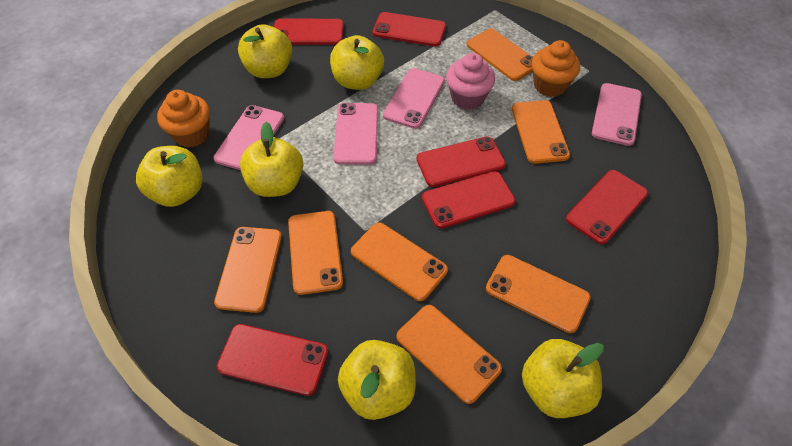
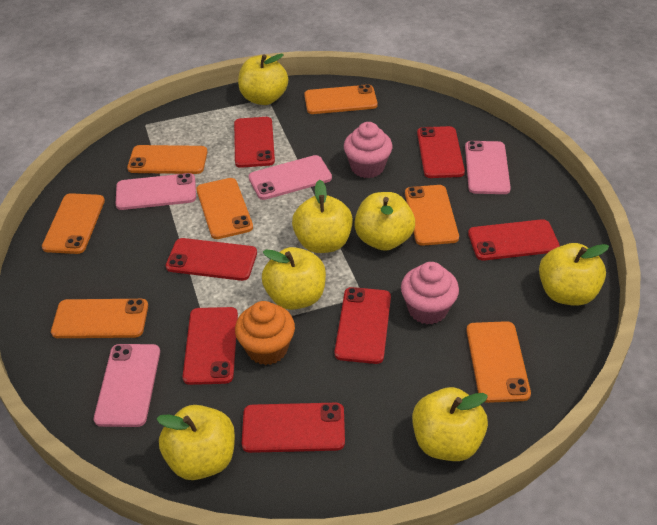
orange cupcake: [157,90,210,148] [532,40,580,97] = 2 -> [235,301,295,365] = 1
pink cupcake: [446,53,495,110] = 1 -> [344,122,392,178] [401,262,459,324] = 2
red phone: [217,324,328,396] [274,19,344,45] [373,12,446,46] [417,136,506,187] [422,171,515,228] [566,170,648,244] = 6 -> [166,238,257,281] [183,307,238,385] [234,117,275,168] [242,403,345,453] [335,287,391,364] [417,126,465,178] [468,219,560,261] = 7
yellow apple: [136,146,203,207] [238,24,292,78] [240,122,303,197] [330,35,384,90] [338,340,416,420] [522,339,604,418] = 6 -> [156,405,235,480] [238,53,288,105] [262,247,326,310] [292,180,353,253] [354,192,415,251] [412,387,488,461] [539,243,609,306] = 7

